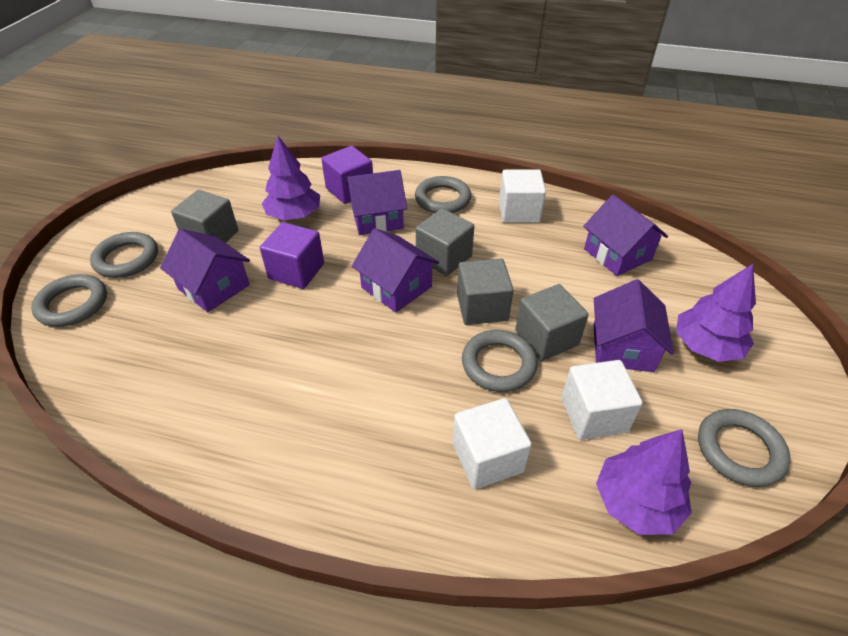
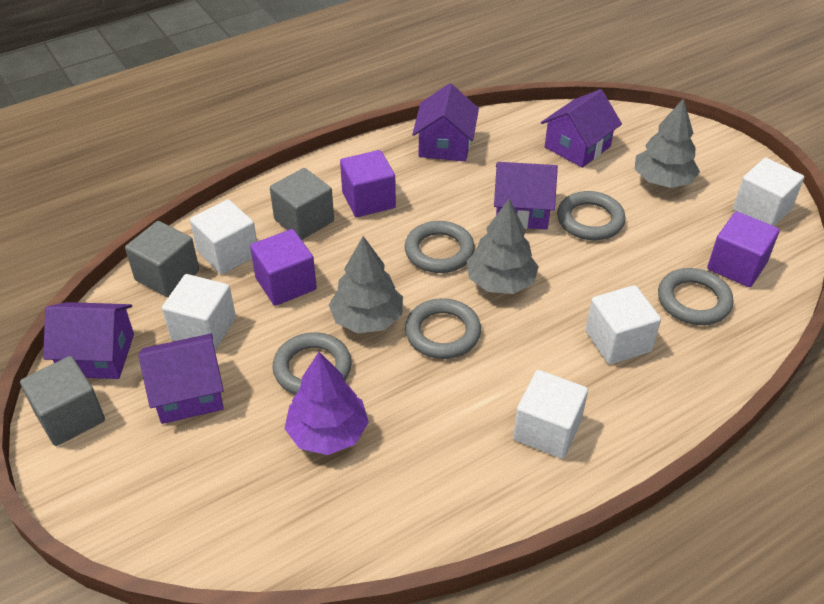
grey cube: [171,190,238,243] [416,208,474,276] [457,259,514,325] [515,284,589,361] = 4 -> [20,356,105,446] [125,221,199,297] [270,168,334,240] = 3
grey tree: none = 0 -> [329,236,403,333] [467,199,539,294] [635,98,700,188] = 3
purple cube: [260,222,324,289] [321,146,373,204] = 2 -> [250,229,317,306] [340,150,396,217] [707,211,780,287] = 3
purple tree: [262,136,320,220] [596,429,692,535] [676,264,756,362] = 3 -> [284,352,369,455] = 1
white cube: [453,398,532,489] [499,169,546,223] [561,360,643,440] = 3 -> [162,274,236,350] [190,199,257,275] [513,370,588,459] [585,285,661,364] [733,158,804,226] = 5

